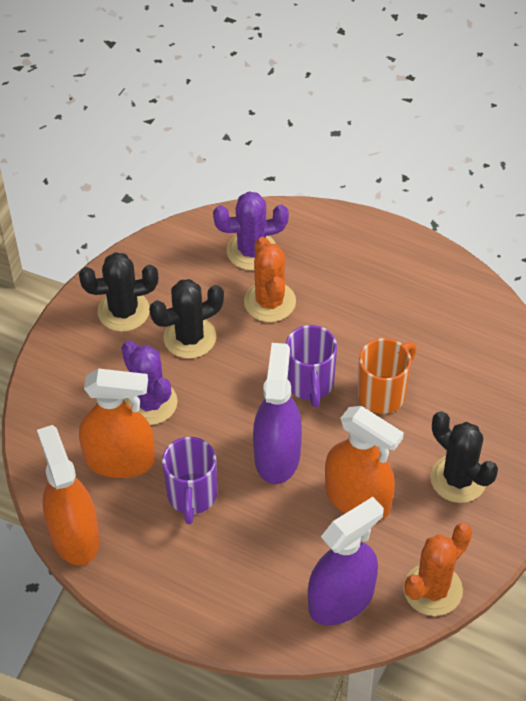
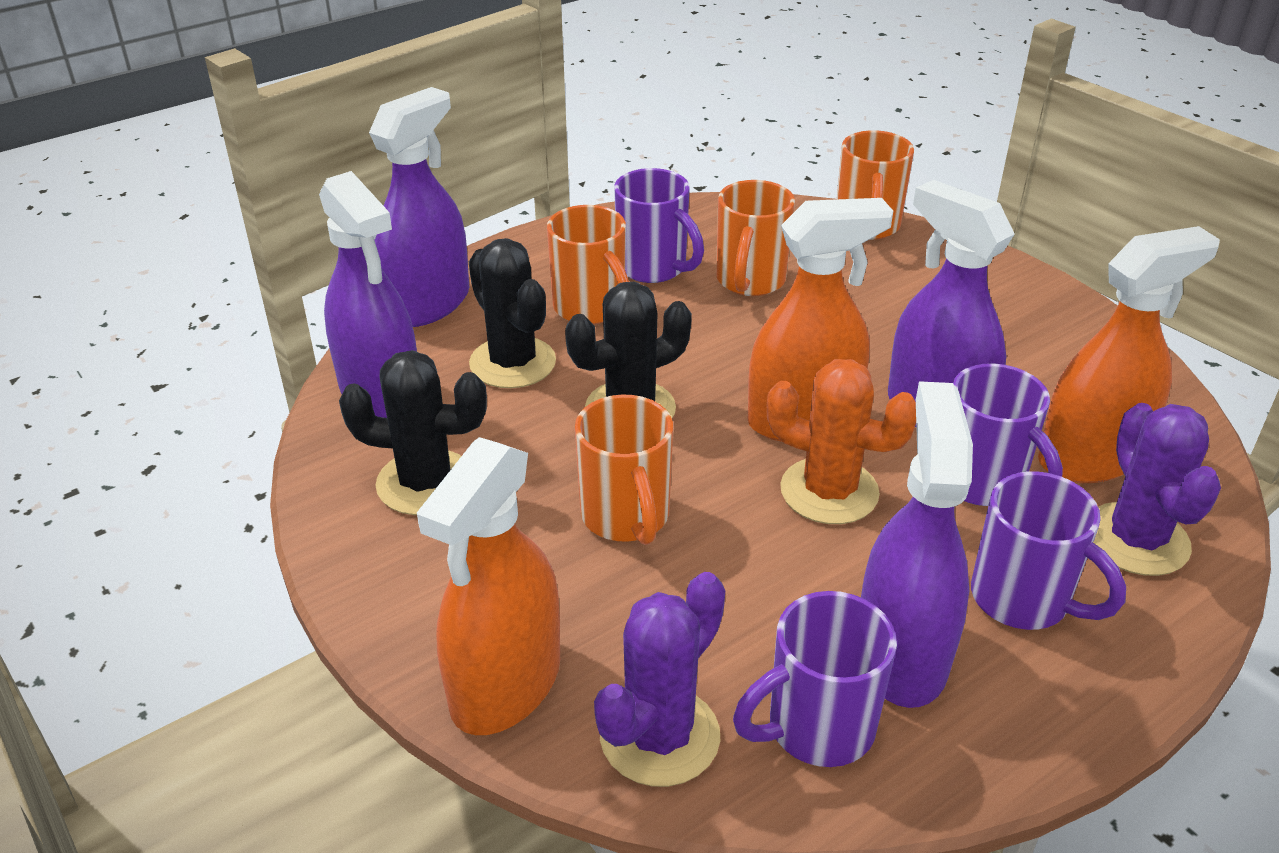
orange cactus: [244,237,296,322] [403,523,472,616] = 2 -> [767,359,916,524] = 1
orange mug: [358,338,417,414] = 1 -> [547,205,629,324] [575,395,673,545] [716,180,795,296] [837,130,914,240] = 4
purple mug: [162,437,217,524] [285,325,337,407] = 2 -> [614,168,704,283] [733,591,897,767] [953,363,1063,506] [971,471,1126,630] = 4
purple spray bottle: [253,343,302,484] [308,497,384,625] = 2 -> [319,171,417,418] [369,87,469,327] [861,381,973,708] [888,180,1015,427] = 4

